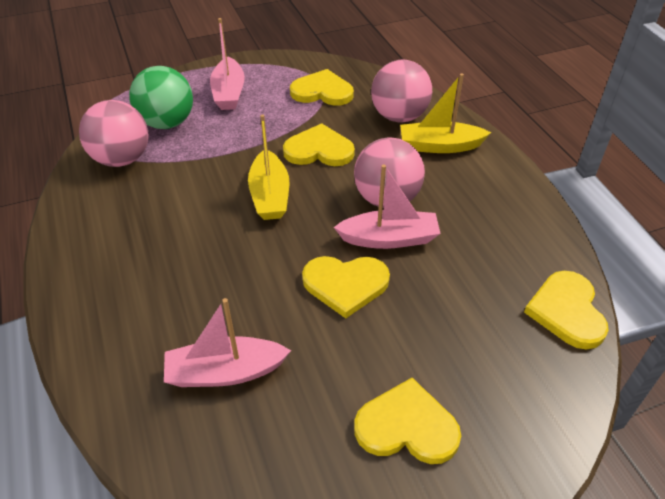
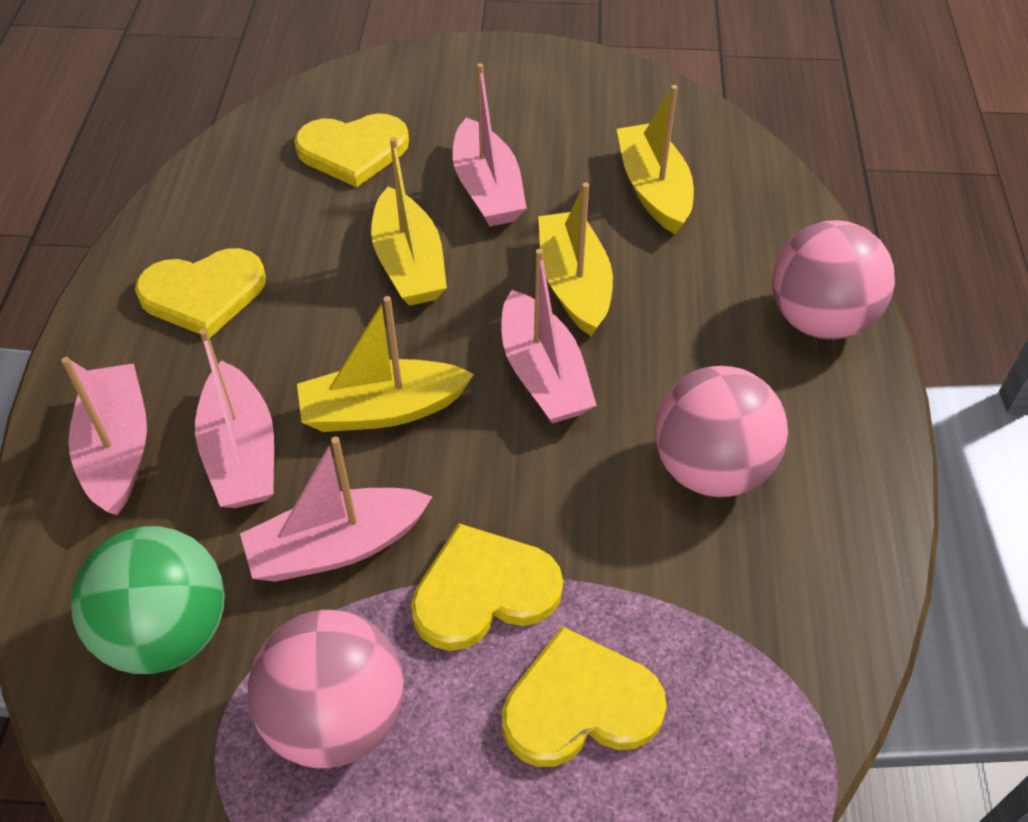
pink boat: [164,298,291,387] [210,18,245,110] [334,165,441,249] = 3 -> [61,357,147,515] [195,329,274,508] [240,437,433,582] [453,63,527,227] [502,249,597,423] = 5
yellow boat: [248,114,289,220] [400,73,491,153] = 2 -> [297,296,474,432] [371,137,447,306] [538,183,613,336] [617,85,694,234] = 4
yellow heart: [283,123,355,166] [290,69,354,106] [302,256,390,318] [354,378,461,464] [524,271,609,349] = 5 -> [135,248,266,338] [294,113,409,187] [411,523,563,651] [502,626,667,767] = 4

